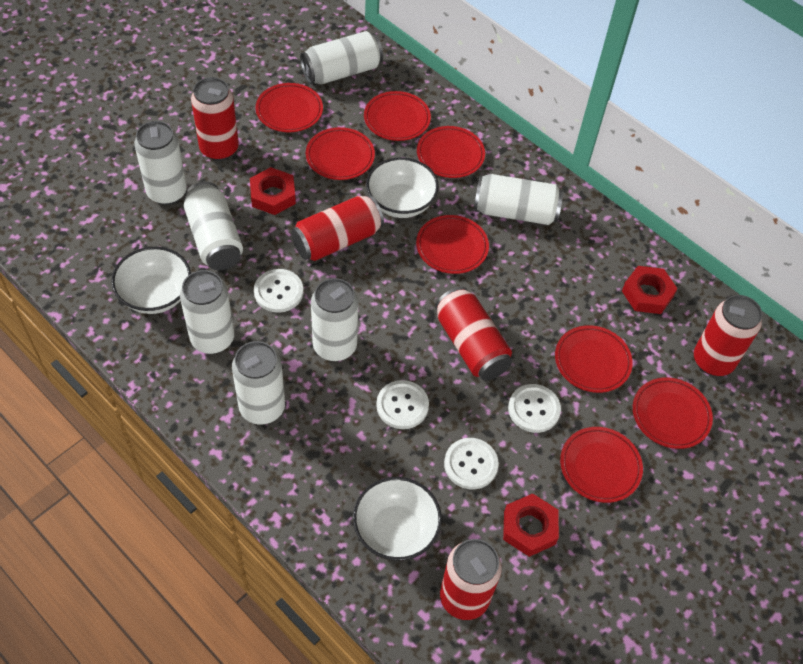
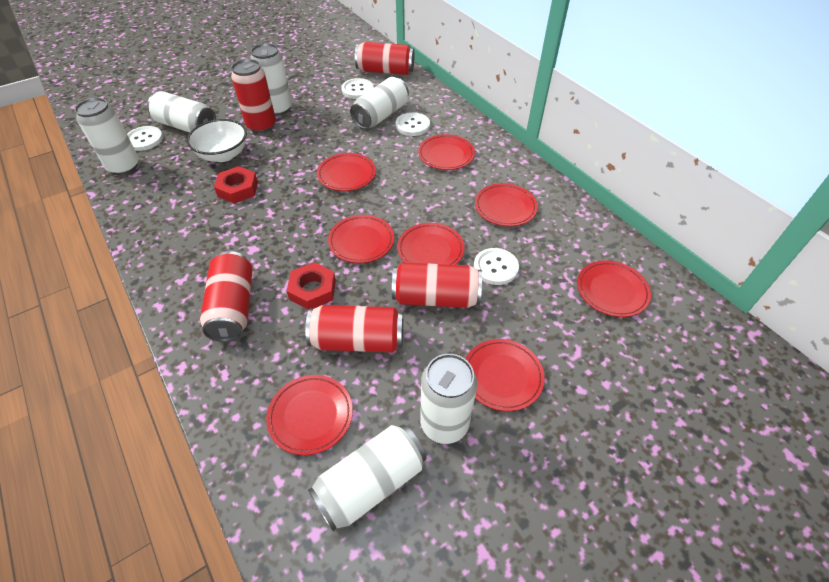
red nut: [250,167,296,215] [503,493,559,557] [622,266,678,314] = 3 -> [214,166,258,204] [287,262,336,310] = 2
white bowl: [111,247,191,314] [353,477,442,561] [366,157,439,218] = 3 -> [187,119,247,162] = 1
white can: [134,121,187,205] [180,270,234,354] [184,182,243,270] [232,341,285,424] [300,31,383,84] [311,278,358,361] [474,174,563,225] = 7 -> [74,98,139,175] [147,91,216,133] [251,43,292,116] [308,424,427,532] [350,77,409,129] [420,354,477,444] = 6

